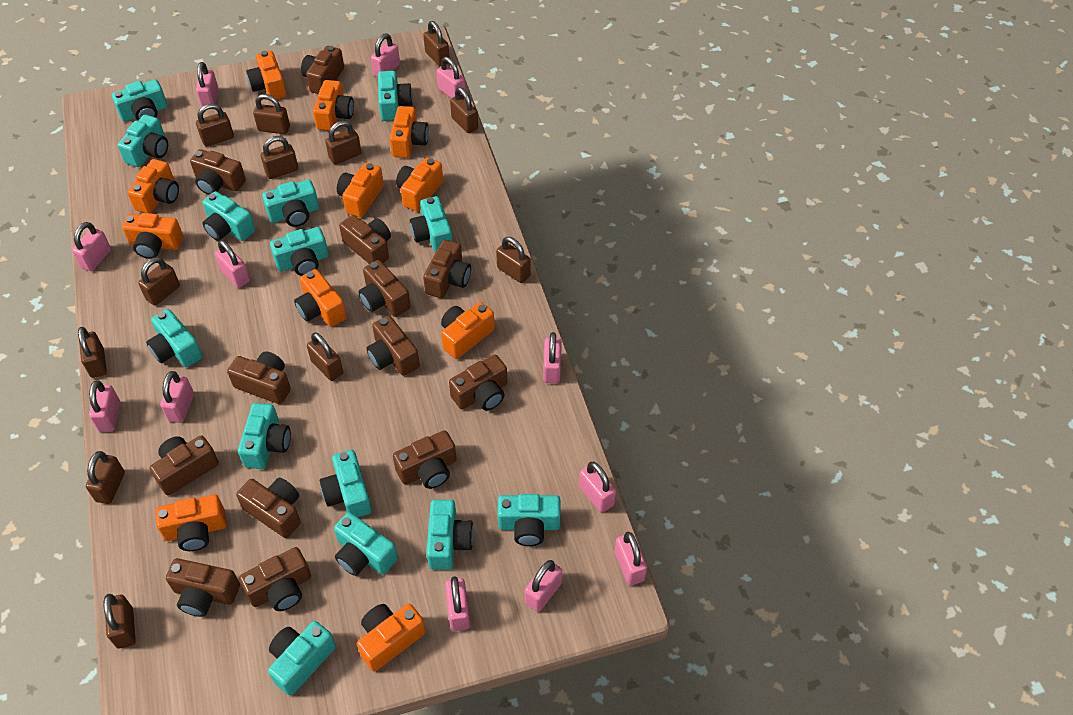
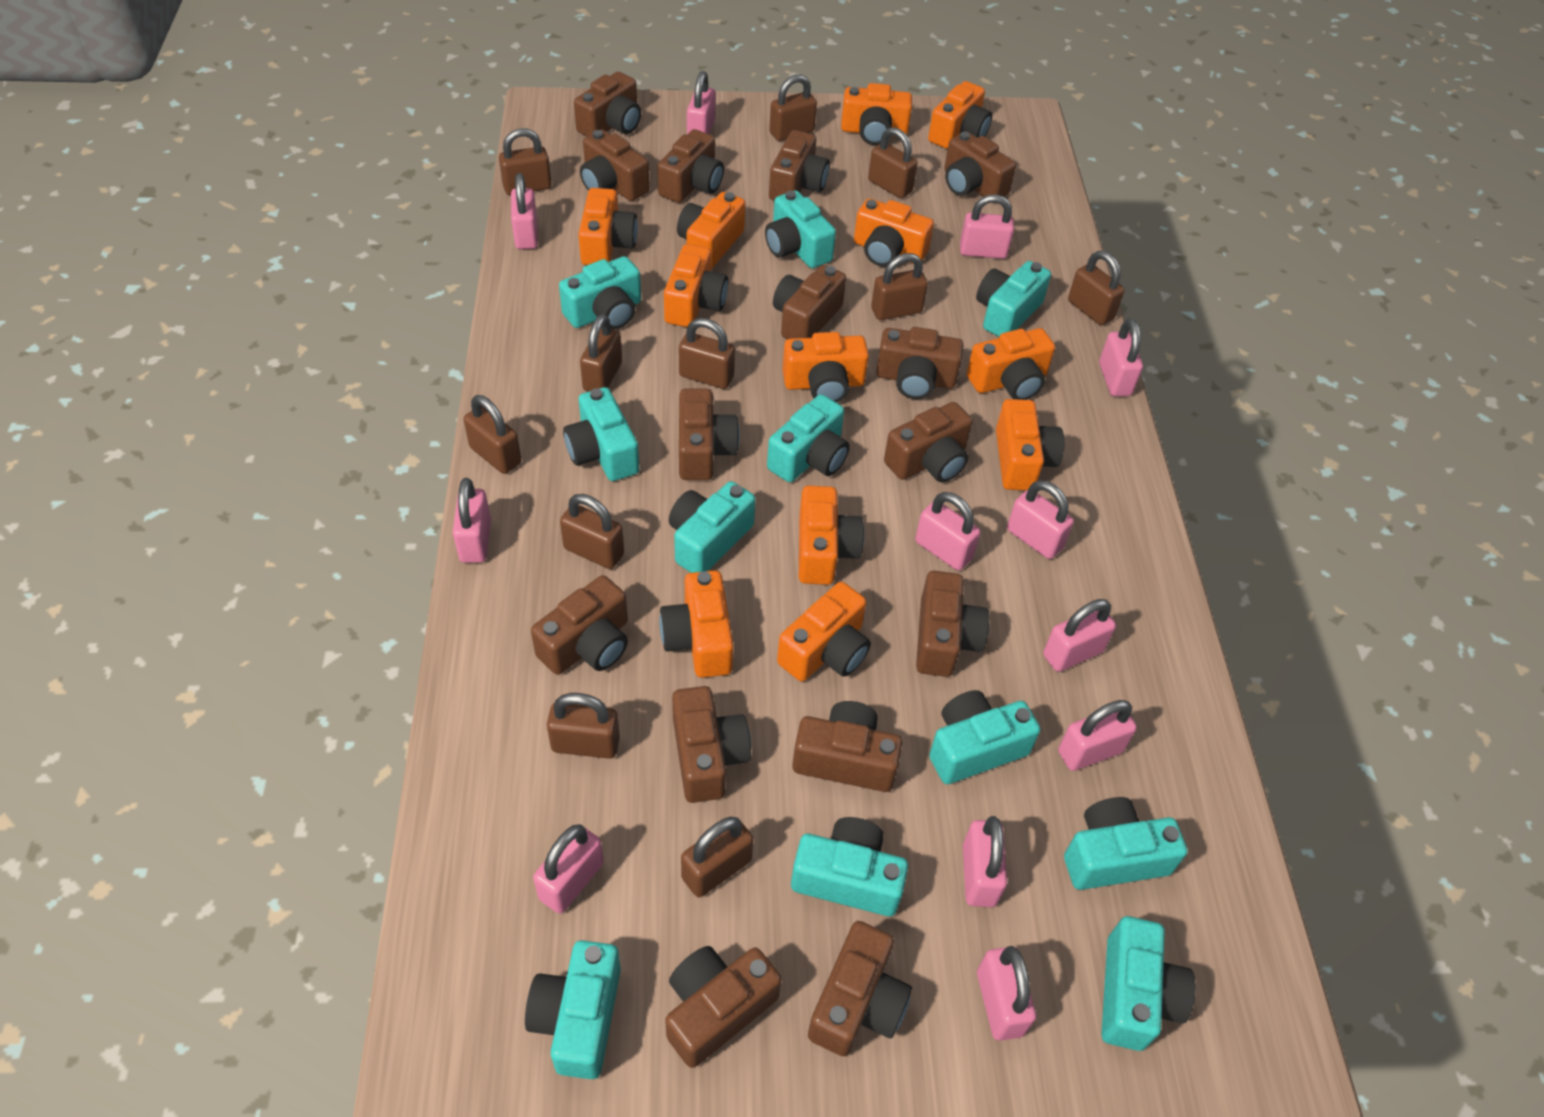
brown camera: [150,435,219,496] [166,558,240,617] [190,149,246,195] [227,351,291,404] [236,478,301,538] [239,547,311,611] [301,46,344,94] [339,215,391,264] [359,260,411,317] [366,315,420,376] [393,430,457,489] [423,240,471,298] [449,355,507,411] = 13 -> [531,575,628,675] [574,72,641,136] [580,130,650,201] [657,129,724,203] [665,946,782,1068] [672,686,751,803] [679,388,740,480] [769,130,830,200] [773,265,846,339] [792,701,902,792] [808,921,912,1057] [876,327,963,399] [884,402,973,482] [916,571,989,677] [944,131,1016,197] = 15
brown padlock: [78,327,107,378] [86,451,125,504] [104,594,136,648] [138,257,180,306] [196,103,234,147] [253,94,290,134] [261,136,298,179] [307,332,343,381] [325,121,361,165] [423,21,450,66] [450,87,478,133] [496,237,531,283] = 12 -> [464,395,521,474] [499,128,552,195] [547,693,620,759] [560,494,624,569] [580,314,622,392] [679,318,735,389] [681,816,753,897] [769,75,817,141] [868,127,918,198] [871,253,928,320] [1068,251,1125,325] = 11
orange camera: [122,213,183,259] [127,159,179,213] [155,495,227,551] [246,51,287,99] [294,269,347,327] [313,80,354,131] [337,163,384,218] [357,604,426,671] [390,106,429,158] [396,157,443,212] [441,302,495,359] = 11 -> [578,188,638,265] [659,570,734,678] [664,244,728,327] [677,192,745,269] [777,582,871,682] [782,332,869,403] [799,486,864,585] [841,83,912,145] [854,198,934,267] [928,81,992,149] [967,328,1055,400] [996,399,1064,491] = 12
turquoise camera: [112,79,168,122] [117,115,168,167] [146,309,203,367] [203,191,255,241] [238,403,291,469] [262,180,319,227] [268,621,336,696] [270,227,329,276] [320,450,372,517] [334,512,398,576] [378,71,413,121] [410,196,453,253] [426,499,474,570] [497,494,561,546] = 14 -> [525,940,621,1079] [559,256,641,329] [563,387,639,481] [669,481,756,573] [765,190,836,268] [767,394,850,482] [791,817,908,916] [929,690,1040,784] [976,261,1051,337] [1064,797,1188,890] [1101,916,1196,1051] = 11

